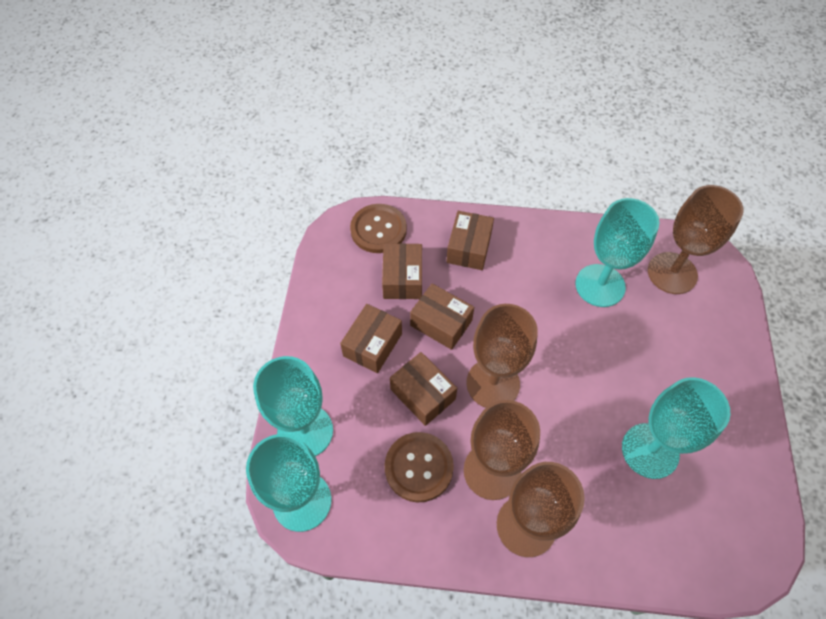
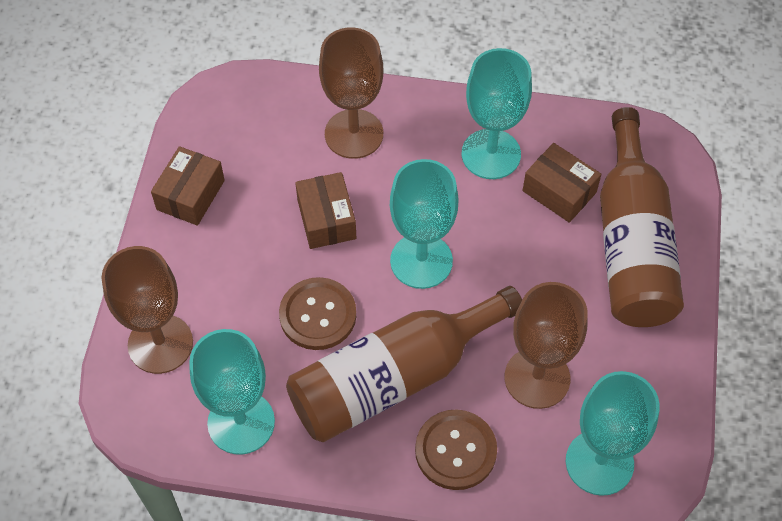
brown bottle: none = 0 -> [286,286,522,442] [600,107,684,327] = 2
brown box: [340,304,402,373] [382,243,422,299] [390,352,457,426] [410,283,474,350] [446,211,494,270] = 5 -> [151,146,225,226] [295,172,356,249] [523,143,601,223] = 3
brown goblet: [464,400,540,500] [466,304,538,408] [497,462,585,557] [648,185,743,294] = 4 -> [101,246,193,374] [319,27,383,159] [504,282,588,409] = 3

